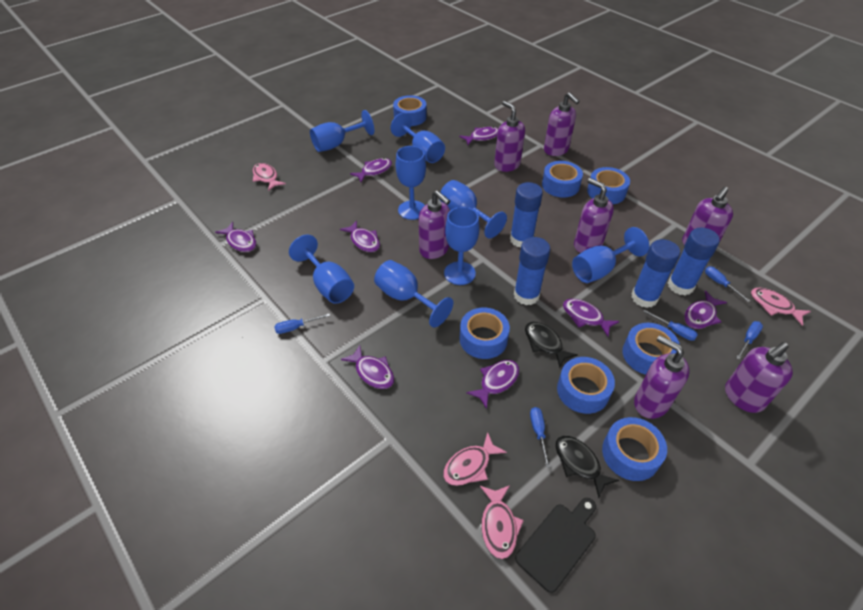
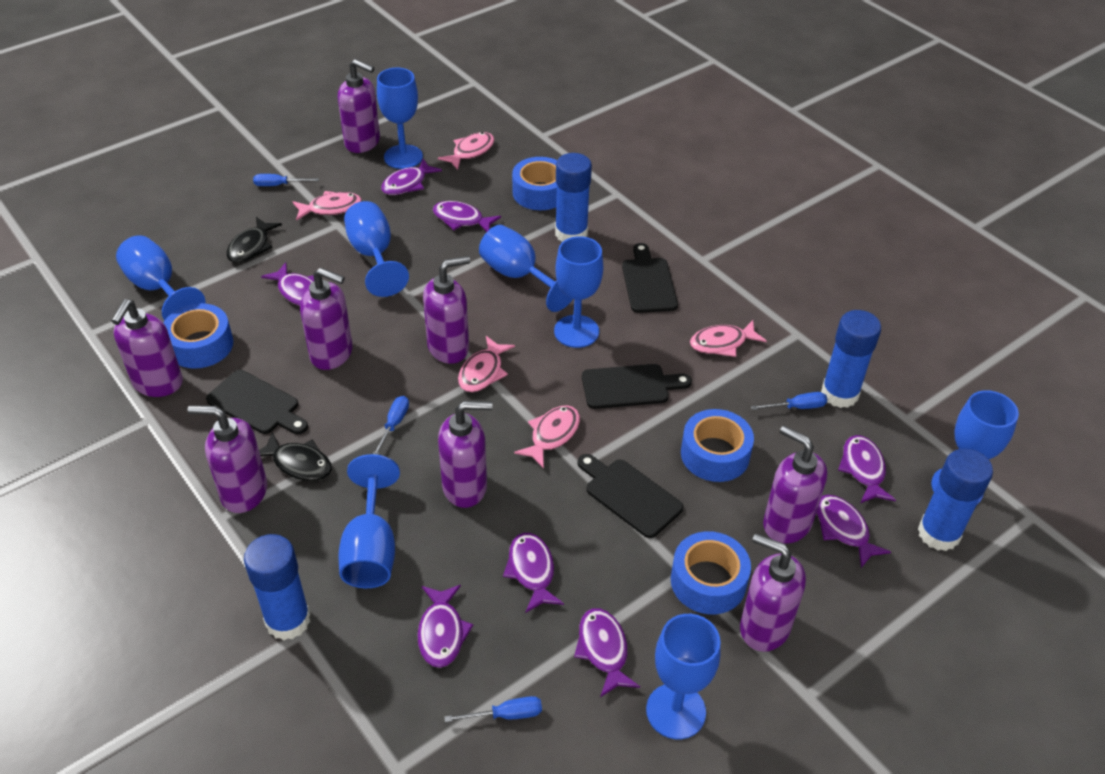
black cutting board: [515,498,596,593] = 1 -> [206,370,308,434] [577,454,683,538] [582,364,692,409] [622,243,678,313] = 4
blue screwdriver: [274,314,330,334] [530,407,550,468] [643,309,698,341] [705,266,750,302] [736,321,763,360] = 5 -> [253,174,319,186] [373,396,409,455] [444,696,542,722] [751,392,827,410] = 4
blue tape: [393,95,427,126] [460,308,510,359] [542,161,583,197] [557,357,615,414] [587,167,630,204] [602,417,667,481] [622,323,680,375] = 7 -> [164,303,233,369] [512,157,557,210] [671,531,751,614] [681,409,754,482] = 4
pink fish: [253,163,286,191] [443,432,507,486] [480,485,524,559] [751,288,811,326] = 4 -> [293,191,362,221] [438,132,494,170] [458,336,515,392] [514,405,580,469] [690,320,767,357] = 5
purple soap dispenser: [419,190,450,259] [494,101,525,172] [544,92,580,156] [574,178,614,253] [634,335,690,419] [682,187,733,246] [725,342,793,413] = 7 -> [112,299,183,397] [188,405,267,513] [300,268,353,370] [338,59,380,153] [423,256,470,364] [438,401,492,508] [740,533,806,652] [763,425,827,544] = 8

